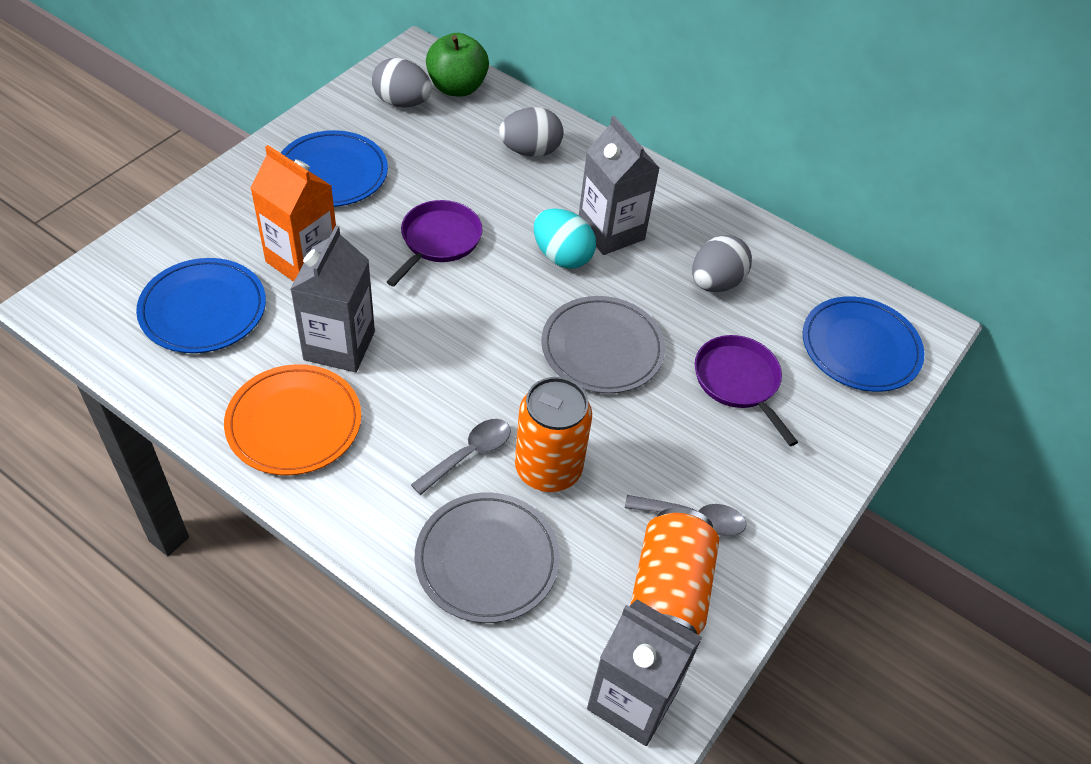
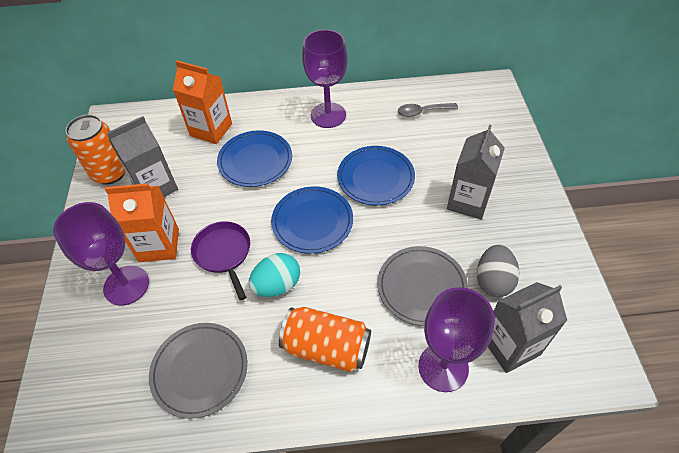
green apple: [426,33,489,97] = 1 -> none = 0
grey egg: [372,58,432,108] [499,107,563,157] [692,235,752,292] = 3 -> [477,245,519,297] = 1
grey spoon: [411,419,511,495] [625,495,747,536] = 2 -> [398,103,458,117] = 1
orange carton: [250,145,336,282] = 1 -> [105,184,179,262] [173,60,232,144] = 2
orange plate: [224,364,361,475] = 1 -> none = 0
purple goblet: none = 0 -> [53,202,149,306] [302,29,348,128] [418,287,495,392] = 3
purple pan: [387,200,483,287] [695,335,798,446] = 2 -> [191,221,250,300] = 1

